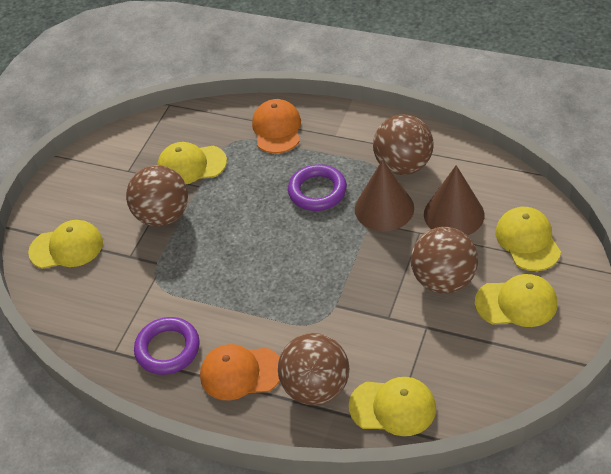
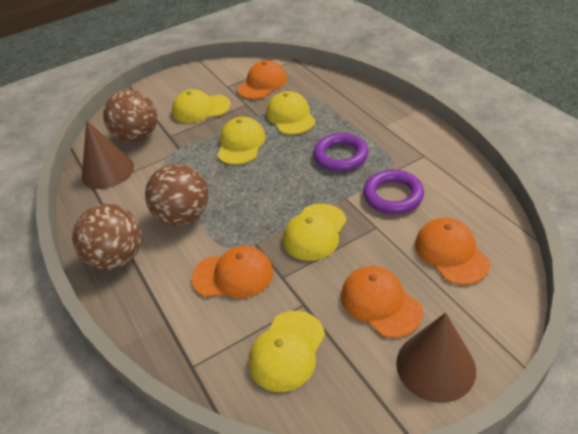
brown ball: [126,165,188,227] [278,333,349,405] [373,114,434,175] [411,227,478,294] = 4 -> [72,204,142,270] [103,90,157,143] [145,164,208,226] = 3
orange cap: [200,344,280,400] [252,99,301,153] = 2 -> [192,246,273,298] [237,60,287,99] [341,266,423,338] [415,218,490,285] = 4

